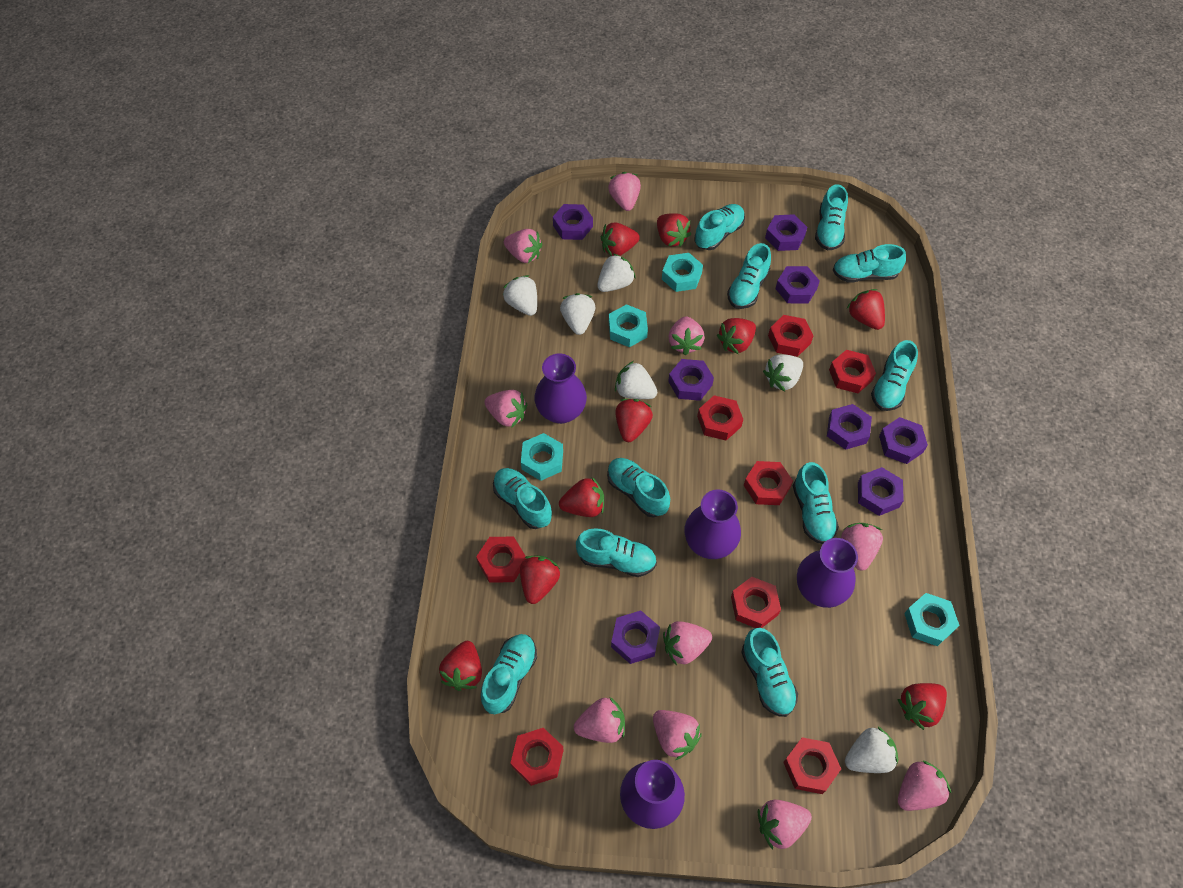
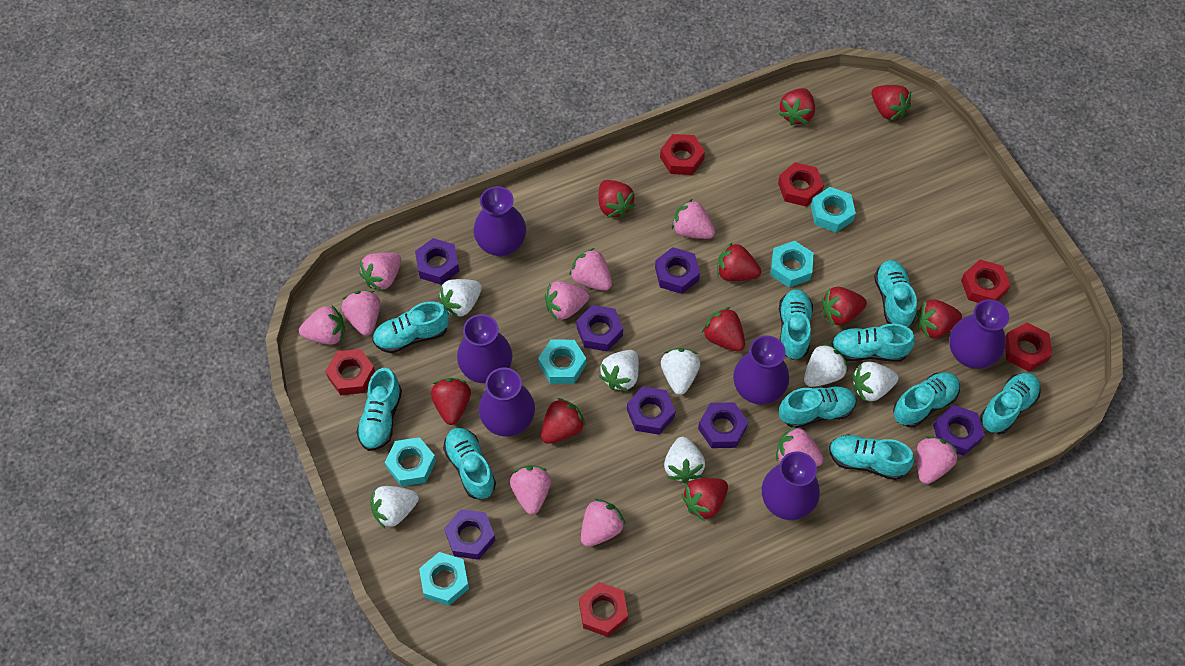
purple nut: [553,204,593,240] [611,611,660,664] [668,359,714,401] [765,214,807,251] [775,266,820,304] [827,404,872,450] [858,467,904,516] [879,417,928,464] = 8 -> [415,238,459,285] [444,509,496,560] [576,305,623,352] [627,386,675,435] [655,247,700,294] [698,402,748,448] [933,405,985,456] = 7
purple vase: [534,353,587,424] [620,760,685,829] [684,489,741,559] [797,538,858,608] = 4 -> [457,314,512,383] [474,186,526,256] [479,368,535,437] [733,335,789,405] [762,451,820,520] [949,299,1009,369] = 6
red nut: [476,537,526,583] [511,728,564,786] [697,395,743,441] [731,577,781,628] [744,461,793,505] [768,315,813,357] [783,737,841,794] [829,350,876,393] = 8 -> [325,349,375,395] [579,582,628,637] [660,134,705,175] [778,162,824,207] [961,260,1011,303] [1005,322,1052,372] = 6
red strawberry: [439,641,482,691] [520,556,560,604] [559,477,604,517] [601,223,640,256] [615,399,653,442] [657,213,691,247] [717,318,756,354] [847,289,885,330] [897,683,947,730] = 9 -> [431,378,471,425] [541,398,586,444] [599,180,635,218] [682,478,728,521] [702,307,745,351] [717,242,761,281] [779,88,815,126] [822,287,867,326] [872,85,911,121] [917,299,962,339] = 10
turquoise nut: [521,433,563,481] [609,304,648,347] [662,253,703,292] [904,593,960,646] = 4 -> [385,437,436,487] [419,552,469,606] [538,340,586,384] [770,241,814,288] [811,187,856,232] = 5
turquoise shoe: [481,634,537,714] [493,468,552,529] [576,528,657,577] [607,458,670,518] [694,204,745,250] [727,243,771,309] [741,628,798,717] [793,462,839,544] [815,184,848,250] [833,244,906,282] [871,340,918,411] = 11 -> [356,368,402,451] [373,301,449,353] [443,428,496,499] [779,289,813,360] [779,386,857,428] [829,434,914,480] [831,324,915,362] [874,260,917,327] [893,372,960,427] [980,373,1041,434] = 10
white strawberry: [503,275,537,316] [560,293,595,335] [597,254,636,292] [615,361,657,399] [763,354,803,391] [845,726,898,773] = 6 -> [370,486,419,528] [438,279,482,318] [599,350,639,392] [661,348,700,395] [664,437,705,483] [804,343,848,387] [852,362,899,401] = 7

